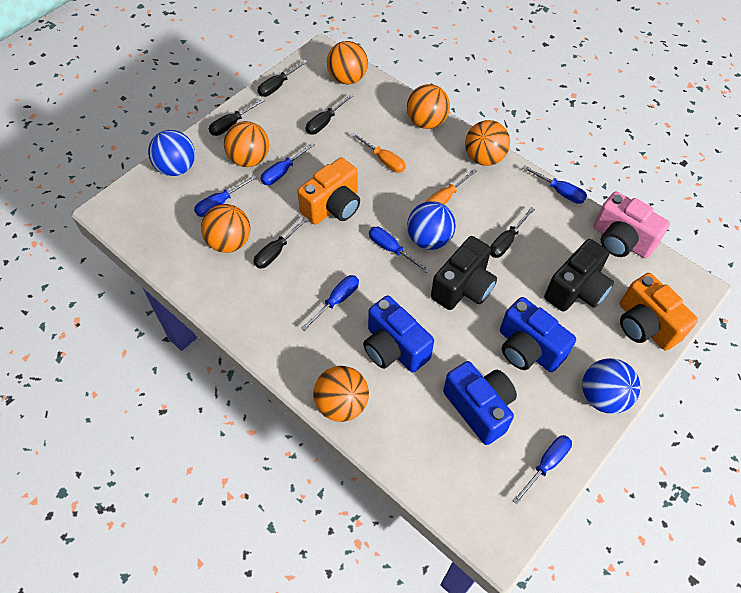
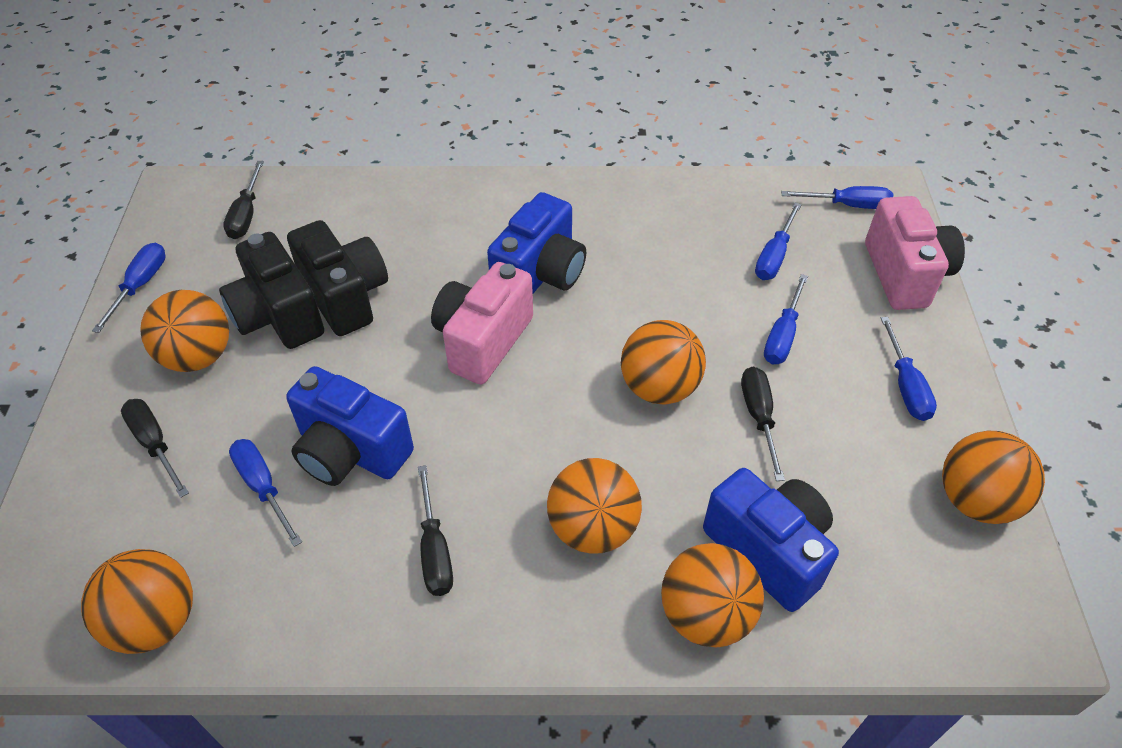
black screwdriver: [209,98,265,136] [253,217,309,269] [258,60,307,97] [306,94,354,134] [490,207,535,258] = 5 -> [121,399,189,498] [223,161,264,239] [418,465,453,596] [741,367,785,481] = 4
blue ball: [148,130,195,176] [407,201,456,250] [582,358,640,414] = 3 -> none = 0
orange camera: [297,157,360,225] [620,273,698,351] = 2 -> none = 0
orange screwdriver: [352,132,406,173] [426,169,477,205] = 2 -> none = 0
pink camera: [594,191,670,258] = 1 -> [431,262,533,384] [865,196,965,310] = 2

